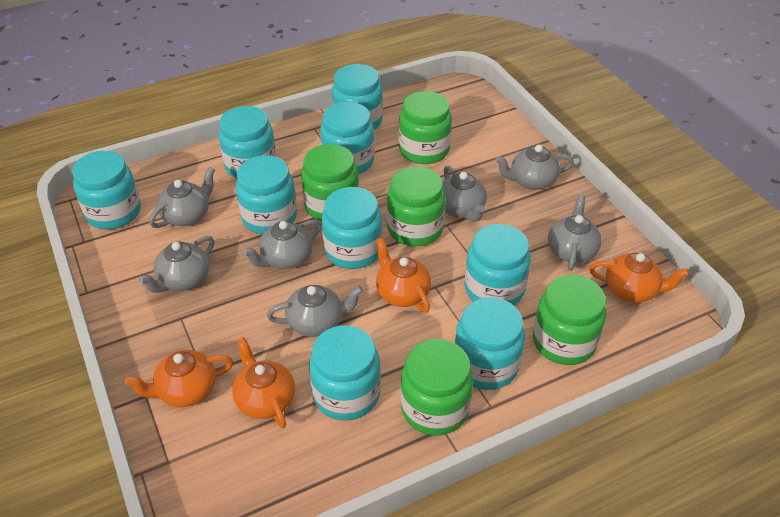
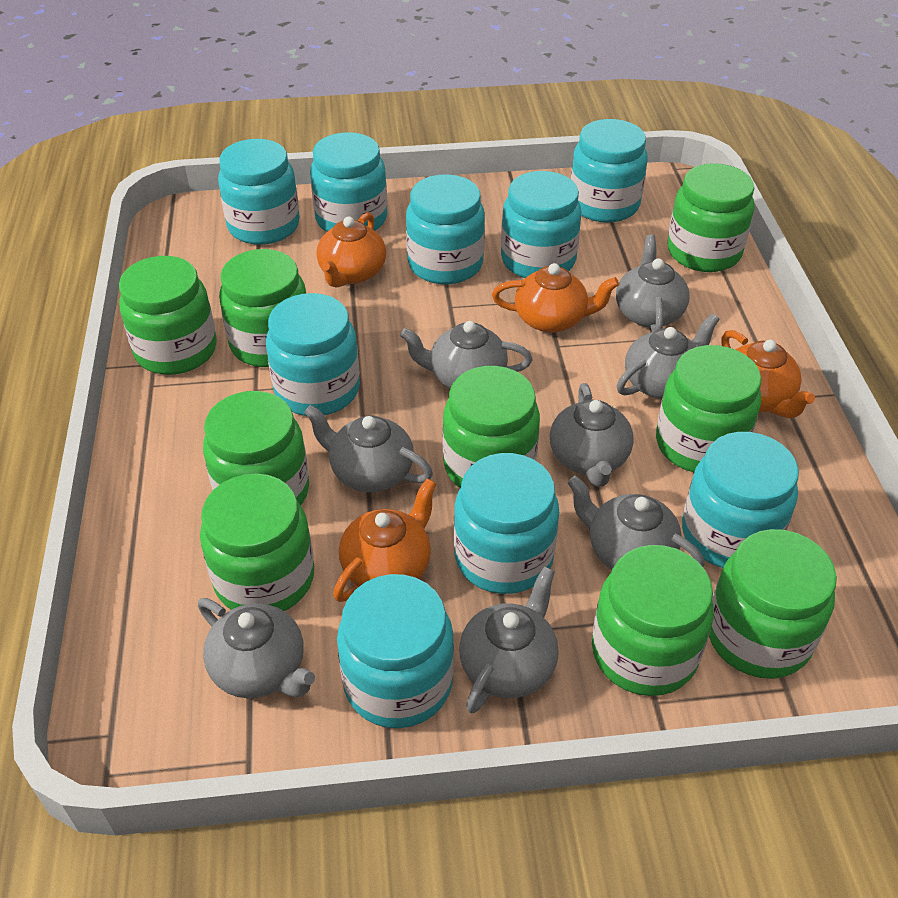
green jar: [301,144,359,221] [387,166,446,247] [399,91,452,164] [400,339,473,436] [533,275,606,365] = 5 -> [119,256,217,375] [200,474,314,611] [203,391,309,506] [219,249,306,367] [443,366,540,488] [592,545,714,696] [656,345,761,472] [668,163,754,272] [709,529,837,679] = 9
grey teapot: [138,236,215,293] [149,167,215,228] [243,220,321,269] [267,285,363,337] [442,166,487,222] [495,145,574,190] [548,195,602,271] = 7 -> [198,598,315,698] [304,405,433,492] [400,321,532,388] [459,566,559,714] [550,383,634,487] [568,476,705,569] [616,235,690,332] [617,313,720,399] = 8

